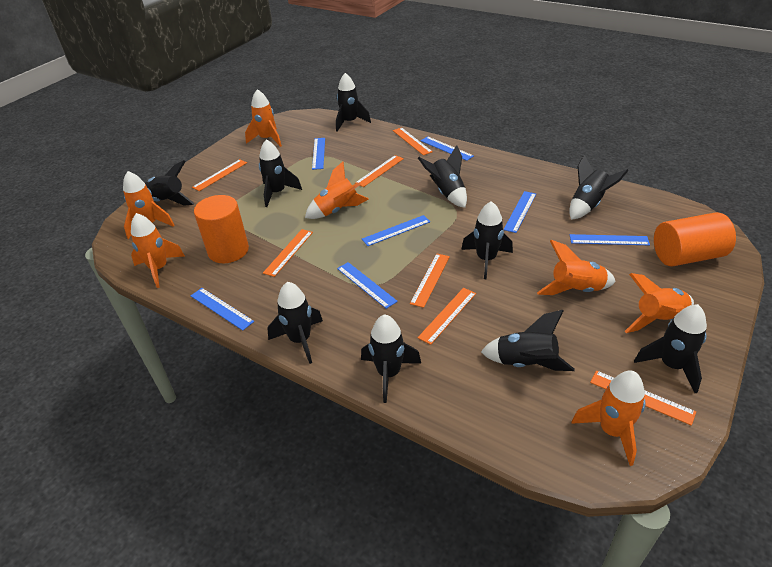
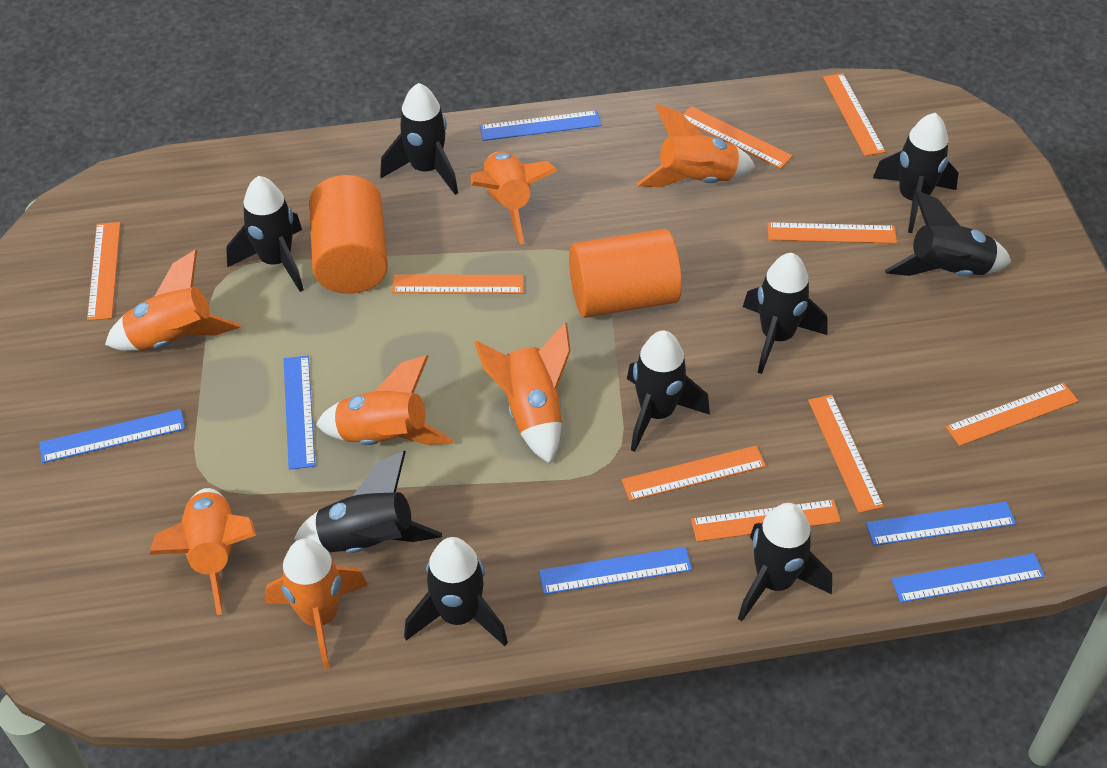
black rocket: [145,160,195,205] [259,139,302,207] [267,282,323,364] [336,73,371,132] [361,314,421,403] [418,145,467,208] [461,201,513,279] [481,310,575,371] [569,154,629,220] [634,304,707,393] = 10 -> [226,176,304,292] [294,451,442,553] [380,83,458,195] [404,537,508,646] [627,331,710,452] [738,503,832,621] [743,253,828,374] [873,113,958,233] [885,190,1011,276] = 9
blue ruler: [191,288,254,331] [312,138,325,170] [337,262,398,309] [362,215,430,246] [421,136,474,161] [503,191,536,233] [570,234,650,245] = 7 -> [39,409,185,463] [283,356,315,470] [480,110,601,141] [539,547,692,594] [866,502,1016,546] [891,553,1045,603] = 6
orange ruler: [192,159,247,191] [263,229,313,277] [355,155,404,187] [393,127,433,155] [410,254,450,308] [418,288,476,345] [590,370,696,426] = 7 -> [87,222,120,321] [392,274,524,294] [622,446,766,501] [683,106,793,169] [691,499,841,542] [767,222,897,244] [808,395,884,513] [823,73,886,156] [946,383,1078,446] = 9

